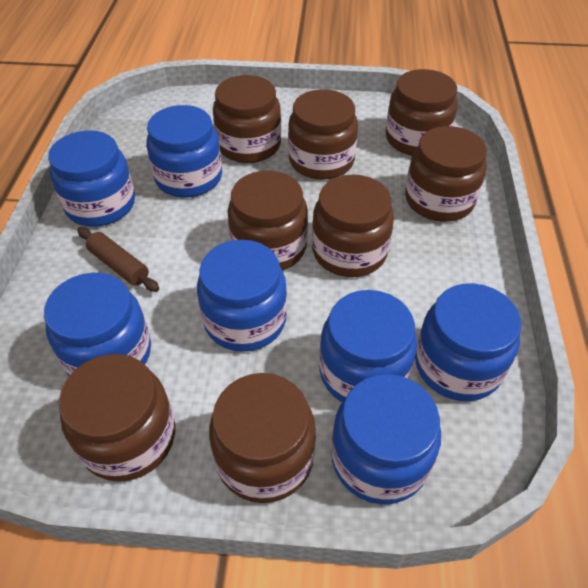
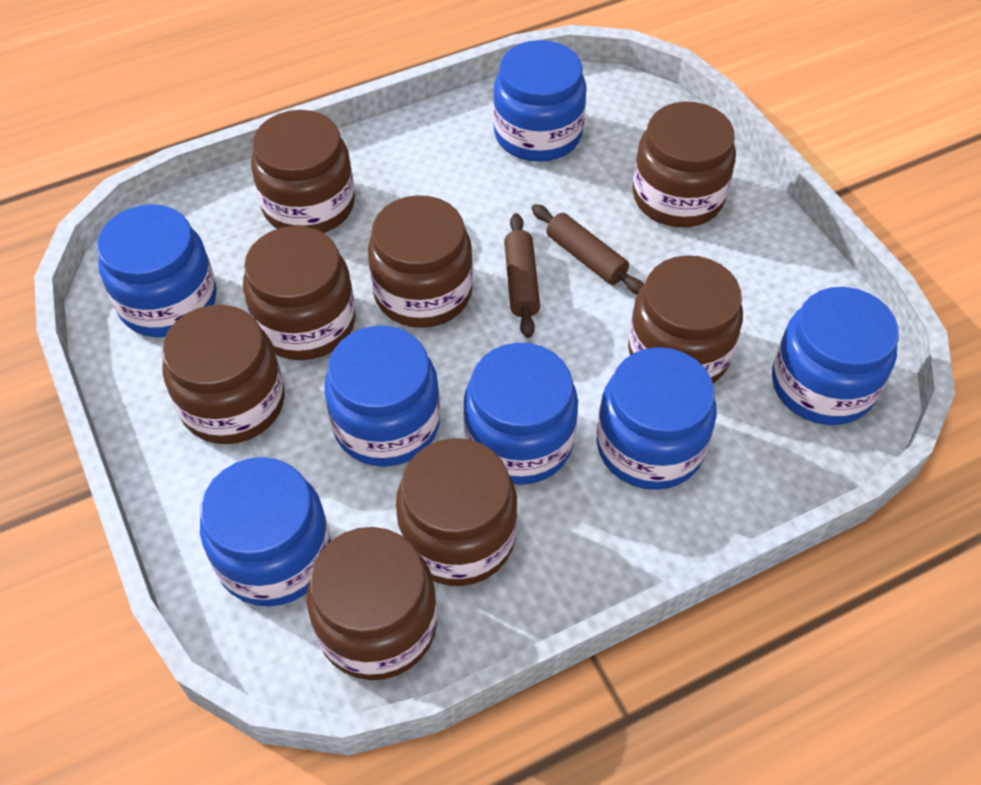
brown rolling pin: [77,227,159,292] = 1 -> [504,213,540,338] [531,204,644,294] = 2

